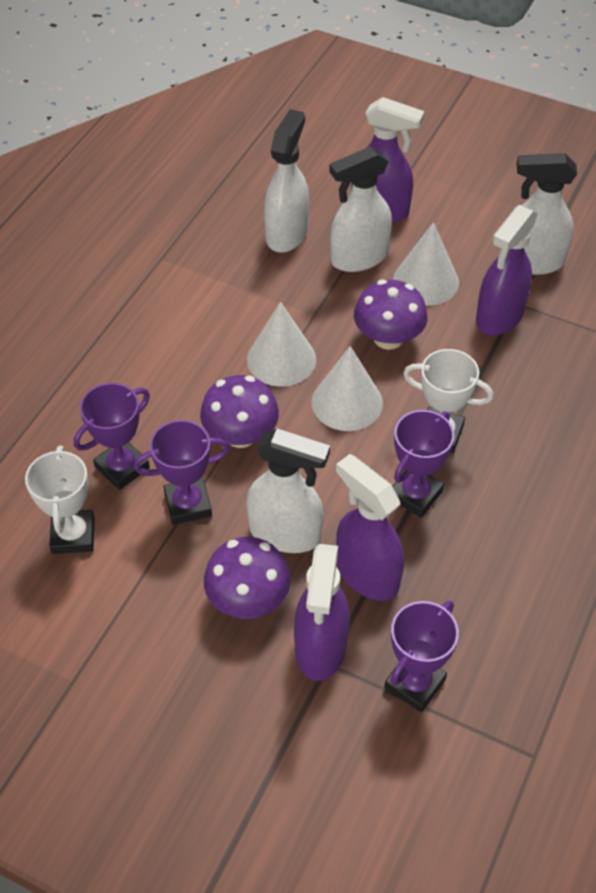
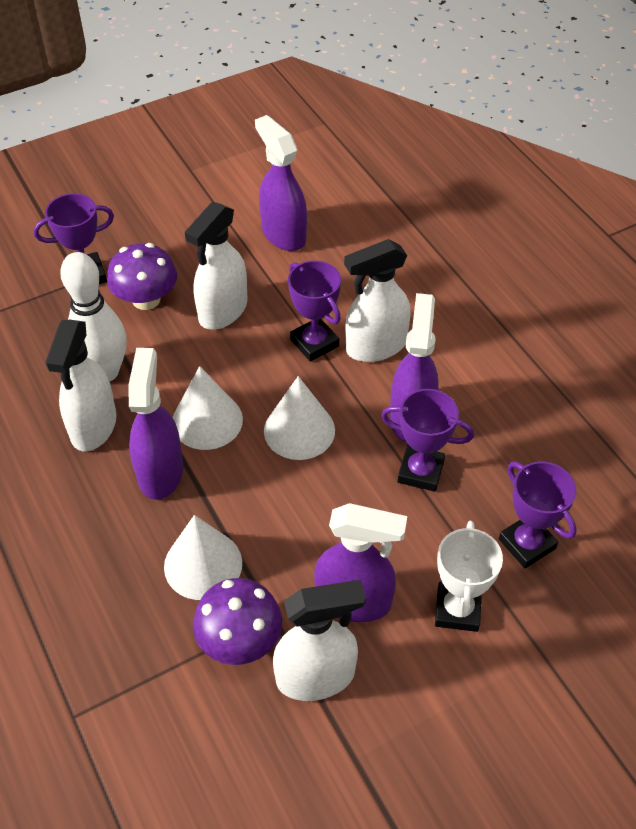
purple mushroom: [200,375,279,448] [204,537,291,619] [354,279,427,350] = 3 -> [107,243,177,310] [193,578,282,665] = 2
white bowling pin: none = 0 -> [60,252,127,382] = 1
white trophy: [25,446,95,554] [403,349,494,453] = 2 -> [435,521,503,632] = 1

